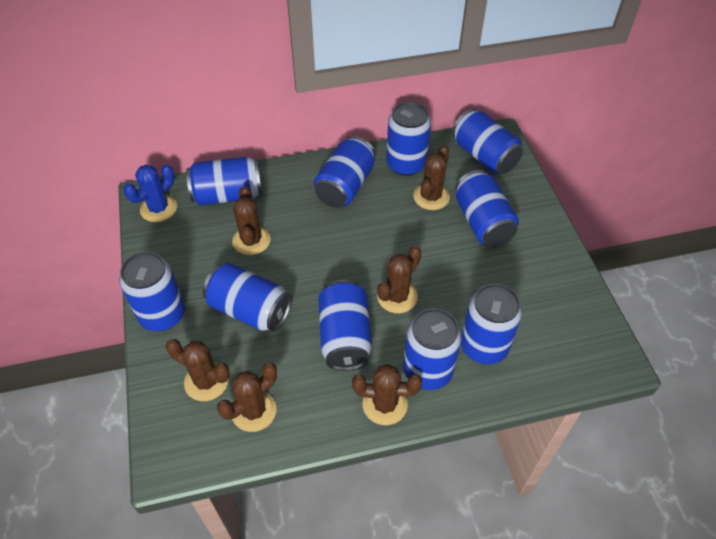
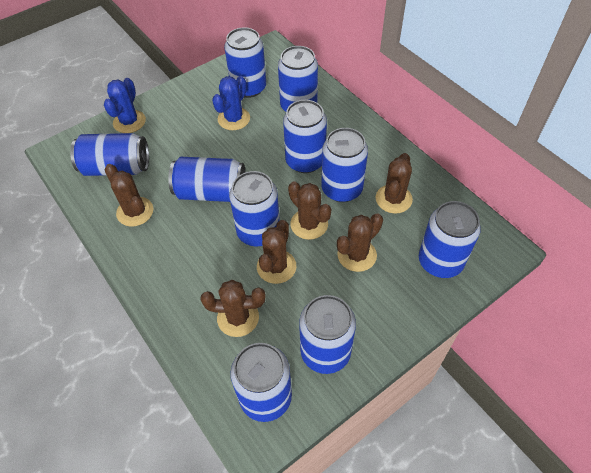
blue cactus: [123,164,177,222] = 1 -> [104,78,146,133] [212,76,250,130] = 2

